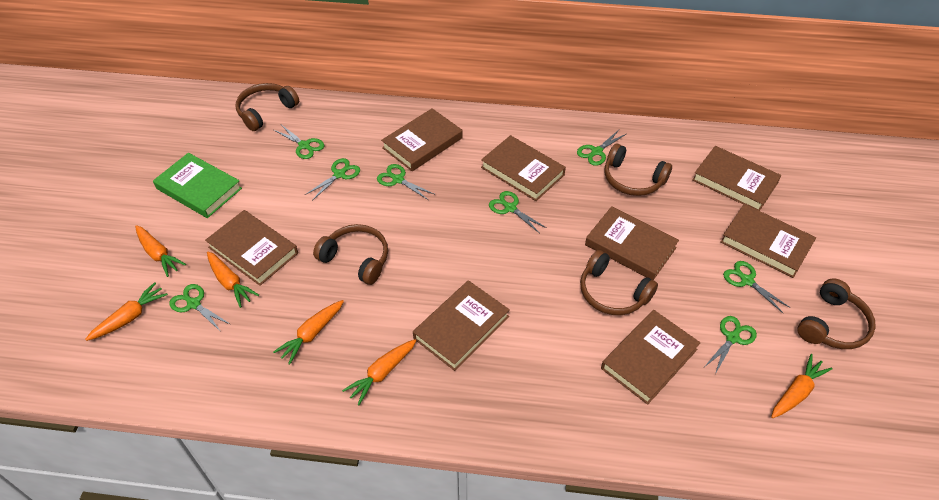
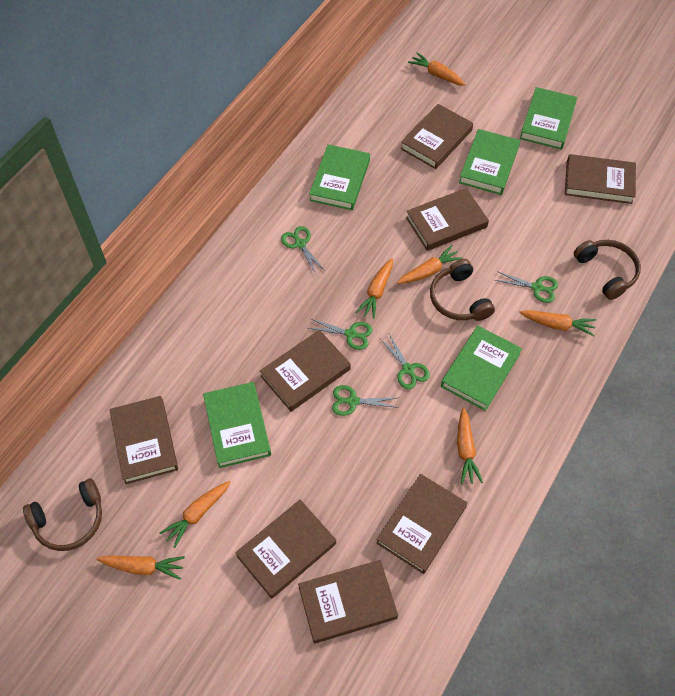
brown headphones: [236,83,299,131] [313,224,388,285] [580,250,658,315] [605,144,672,196] [797,278,876,349] = 5 -> [23,478,102,551] [430,259,495,321] [574,240,641,300] = 3
green book: [153,153,242,218] = 1 -> [203,382,271,468] [309,144,370,210] [441,326,522,411] [459,129,520,195] [520,87,577,150] = 5
green scissors: [169,284,230,331] [274,125,324,159] [305,158,360,201] [377,164,434,200] [489,191,547,234] [577,130,626,166] [704,316,757,374] [723,261,791,313] = 8 -> [281,226,325,274] [309,319,373,350] [332,385,399,416] [381,334,430,389] [495,271,558,303] = 5
orange carrot: [85,282,168,341] [135,225,186,277] [207,251,259,308] [273,300,344,365] [342,339,417,405] [771,354,833,418] = 6 -> [97,556,185,580] [159,481,231,548] [356,258,393,319] [397,245,463,284] [408,53,466,86] [457,408,483,484] [519,310,596,336] = 7

